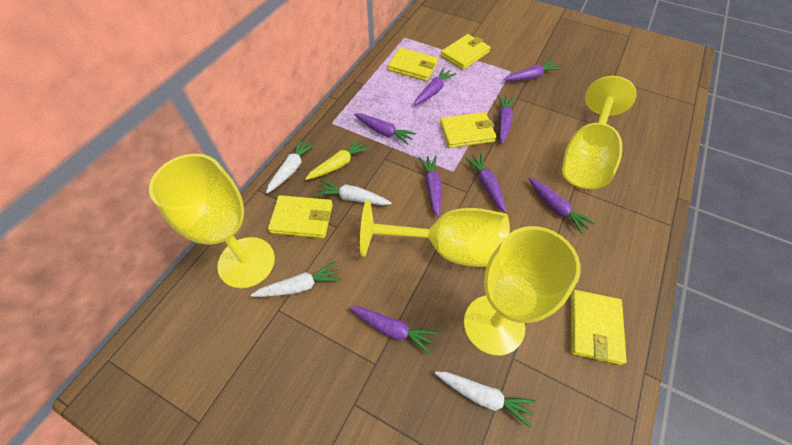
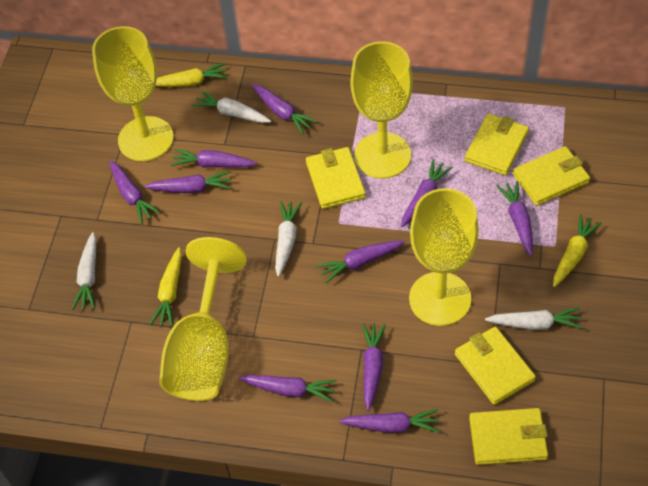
purple carrot: [349,306,438,355] [354,113,416,145] [414,68,456,105] [418,156,442,218] [465,153,506,213] [498,95,514,144] [504,60,561,81] [528,177,595,234] = 8 -> [110,161,161,224] [144,171,232,193] [171,149,257,168] [239,375,337,402] [252,84,318,134] [317,240,405,283] [339,409,440,433] [362,323,386,411] [401,159,453,227] [496,181,533,256] = 10
yellow carrot: [305,138,370,180] = 1 -> [150,247,182,327] [155,63,228,87] [553,214,602,287] = 3

